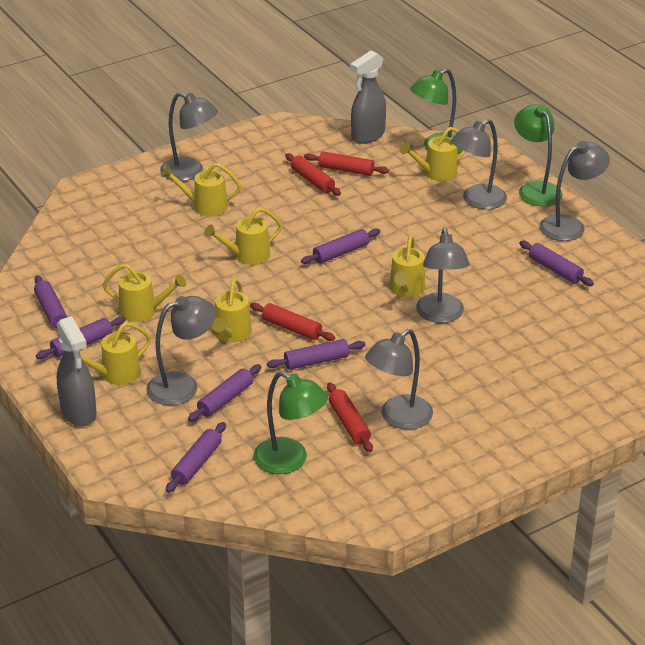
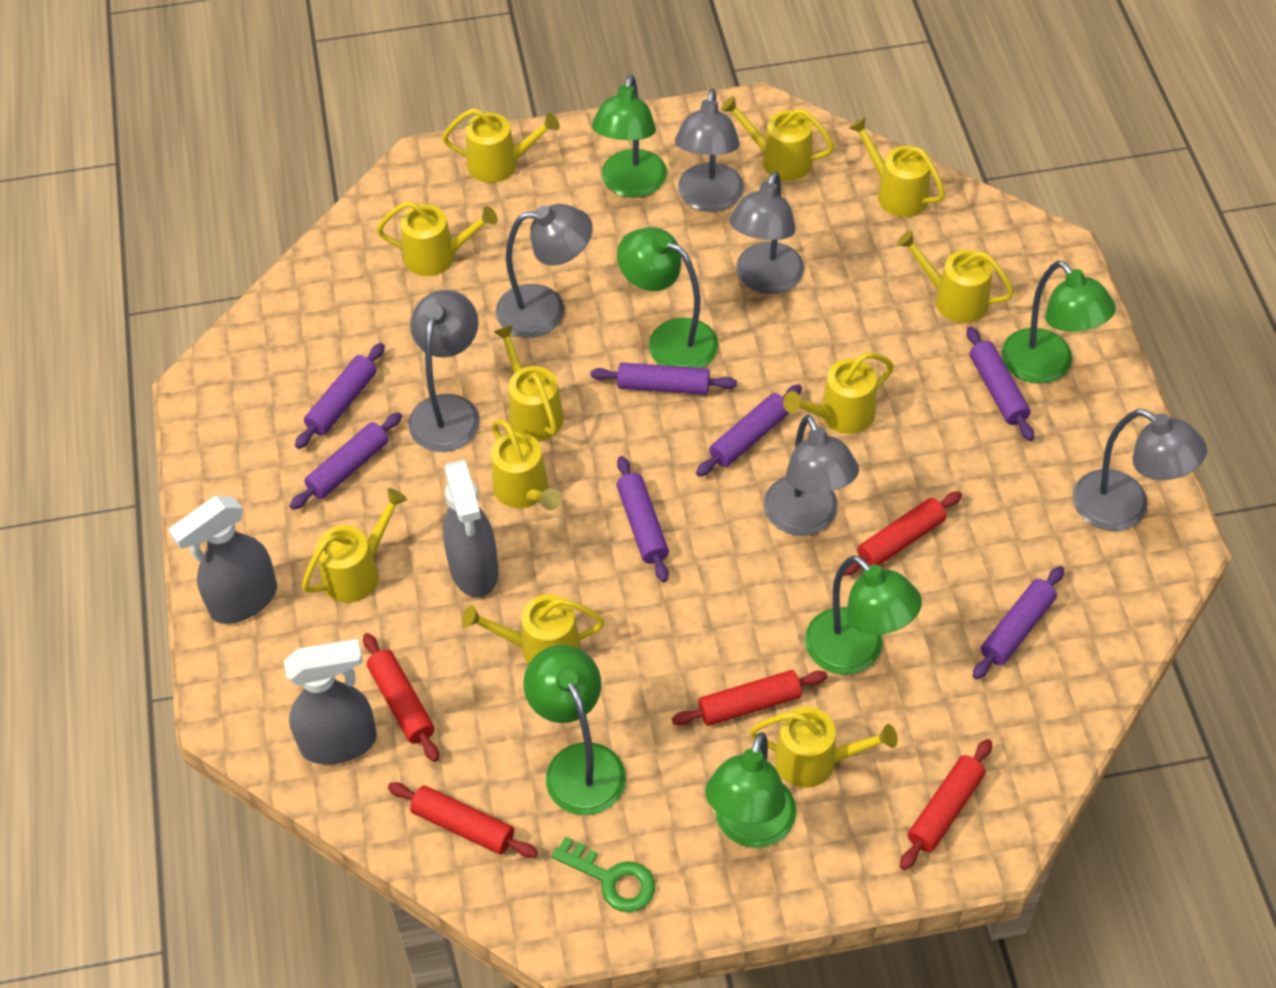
green key: none = 0 -> [552,836,655,912] = 1
green lamp: [254,371,328,474] [410,68,463,154] [514,104,563,206] = 3 -> [523,645,626,815] [592,75,667,198] [617,227,718,368] [705,732,796,848] [805,555,922,675] [1001,261,1116,384] = 6
grey spray bottle: [57,316,97,427] [350,51,386,144] = 2 -> [169,496,277,624] [284,639,376,765] [443,460,498,598] = 3
red rolling pin: [250,303,335,341] [285,153,341,196] [304,151,389,176] [327,382,373,452] = 4 -> [363,633,439,762] [388,782,538,858] [672,670,828,726] [843,491,962,576] [900,739,992,870] = 5
yellow watering can: [81,322,151,385] [103,264,186,322] [161,163,241,216] [204,207,282,265] [212,279,252,343] [389,235,425,297] [400,127,466,181] = 7 -> [302,488,407,603] [377,201,498,276] [442,108,560,183] [462,594,605,664] [491,419,561,510] [494,324,564,441] [721,96,834,181] [750,707,898,788] [783,352,894,434] [849,117,945,217] [897,230,1014,323] = 11

